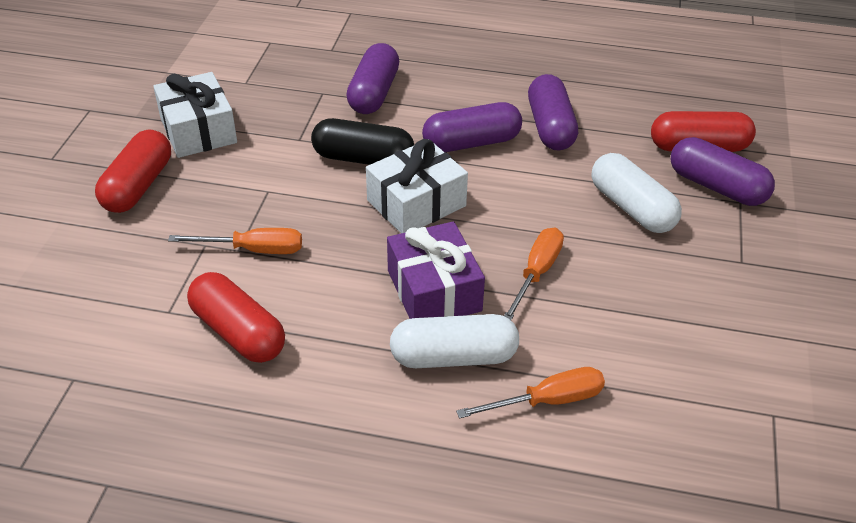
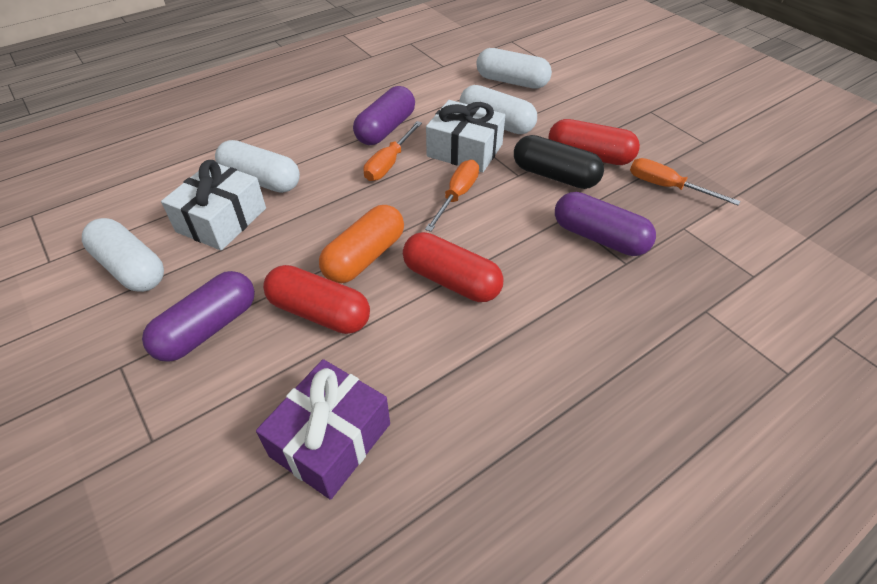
orange capsule: none = 0 -> [319,205,404,284] = 1
purple capsule: [346,43,399,114] [422,102,522,152] [528,74,578,150] [671,137,775,206] = 4 -> [142,271,255,362] [353,86,415,145] [555,192,656,256] = 3
white capsule: [390,314,519,368] [592,153,682,233] = 2 -> [82,218,164,292] [215,140,300,193] [460,85,537,134] [476,48,552,89] = 4

